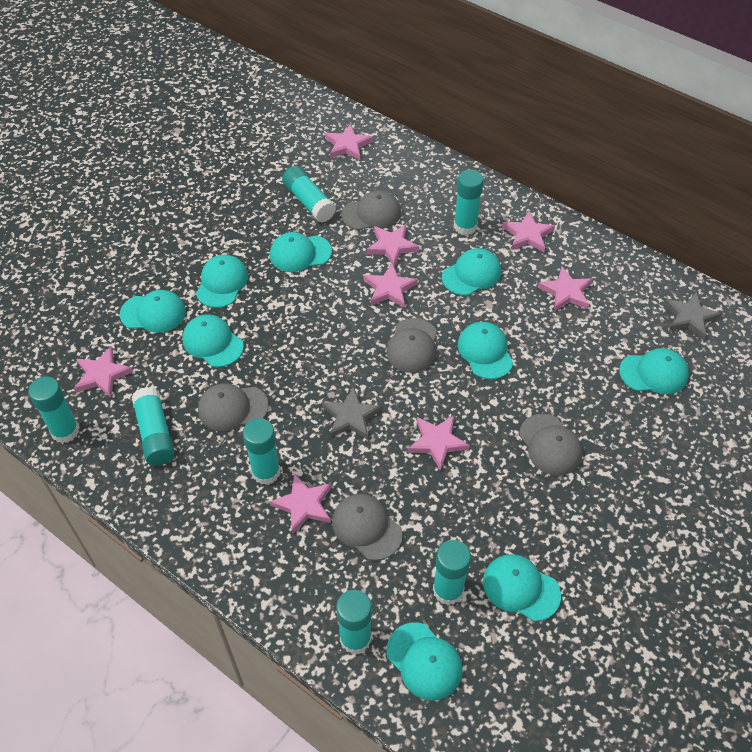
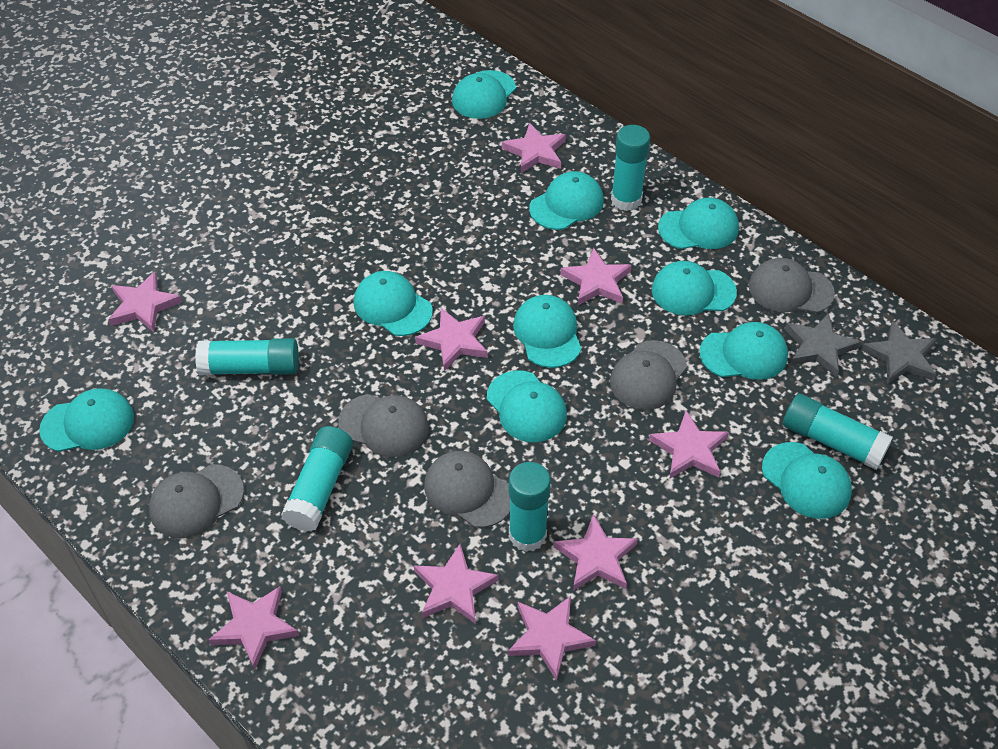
pink star: [74,347,133,398] [270,473,332,534] [325,124,373,160] [364,263,418,308] [366,225,419,267] [408,416,470,471] [502,211,555,252] [538,267,592,311] = 8 -> [108,272,182,332] [209,586,299,669] [414,544,498,624] [415,308,488,371] [502,123,566,173] [508,596,596,681] [554,514,638,591] [560,248,632,305] [649,411,729,479] = 9
turquoise cap: [120,290,186,333] [182,314,244,367] [196,255,248,308] [270,232,332,272] [386,622,463,700] [442,248,501,296] [458,322,513,379] [483,554,561,621] [619,348,689,394] = 9 -> [39,388,134,452] [354,271,433,336] [452,70,516,119] [487,370,567,442] [513,295,582,368] [529,171,604,230] [652,261,737,316] [658,198,739,249] [700,322,788,380] [762,442,852,519] = 10
turquoise glue stick: [28,376,80,443] [132,387,175,466] [243,418,281,485] [282,166,336,223] [336,590,372,654] [433,540,471,605] [454,169,484,235] = 7 -> [195,338,299,375] [281,426,353,532] [509,462,551,552] [611,125,650,211] [783,394,893,470] = 5

